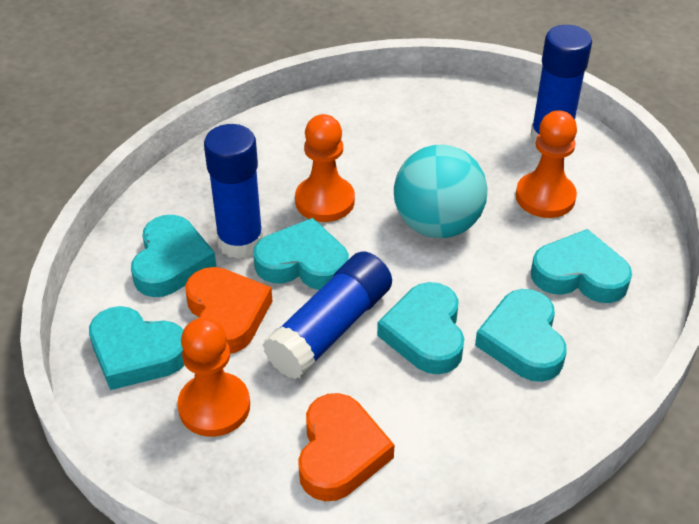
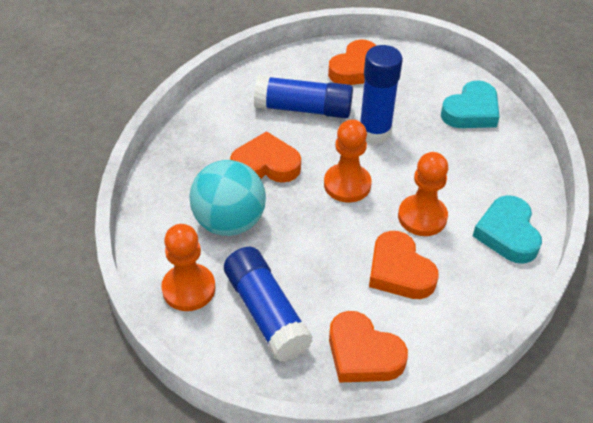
orange heart: [185,267,272,354] [298,393,394,501] = 2 -> [230,131,301,183] [328,39,377,85] [329,311,408,383] [369,231,439,299] = 4
turquoise heart: [89,306,184,390] [131,215,216,297] [253,218,349,290] [377,282,464,374] [475,289,567,382] [531,229,632,303] = 6 -> [441,80,500,128] [473,195,542,264] = 2

